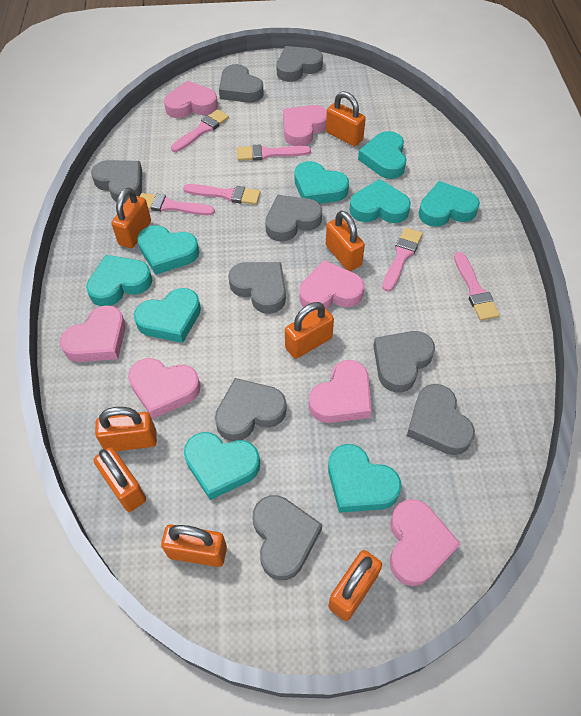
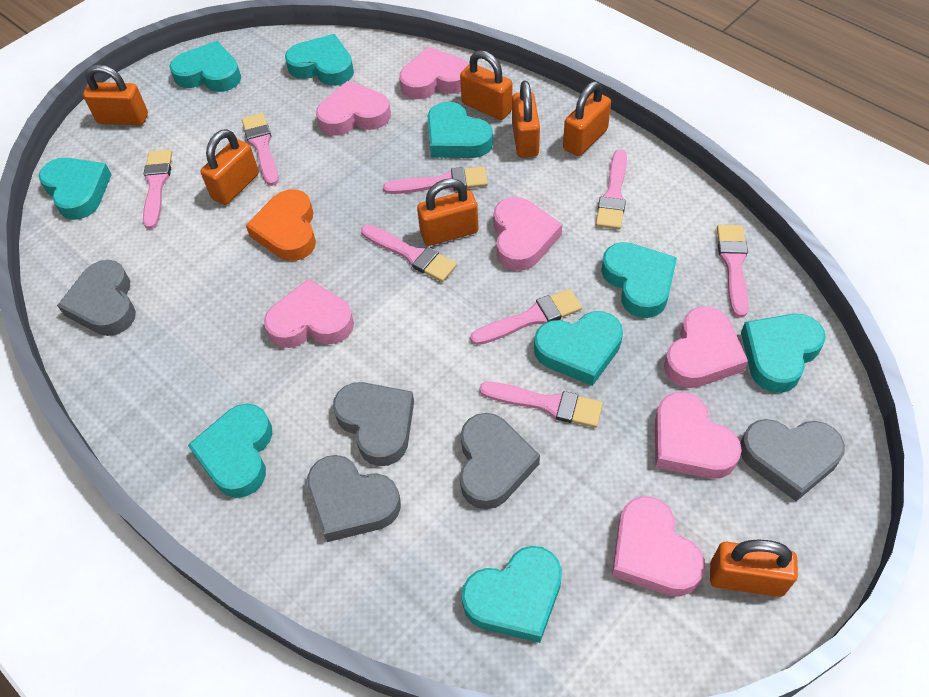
grey heart: [91,160,142,204] [215,378,287,441] [219,64,264,103] [228,262,286,314] [252,495,322,580] [265,195,322,242] [276,46,323,82] [373,331,435,393] [407,384,475,455] = 9 -> [57,260,136,336] [307,455,401,542] [333,382,414,466] [460,413,540,509] [740,419,845,501] = 5
orange heart: none = 0 -> [246,189,316,261] = 1
orange padlock: [93,447,146,512] [95,407,157,451] [111,187,151,248] [161,524,227,567] [285,302,334,359] [326,91,366,146] [326,211,365,271] [328,550,382,621] = 8 -> [83,65,148,125] [201,129,259,205] [417,178,479,246] [460,50,512,120] [512,81,540,158] [563,81,611,156] [710,540,798,597] = 7
pink brush: [139,193,215,215] [171,109,229,152] [183,184,261,205] [237,144,311,161] [382,227,423,292] [454,252,500,321] = 6 -> [143,150,172,229] [242,113,279,186] [361,224,457,282] [383,166,488,194] [470,289,582,345] [479,382,603,428] [596,149,627,230] [717,225,748,318] = 8

